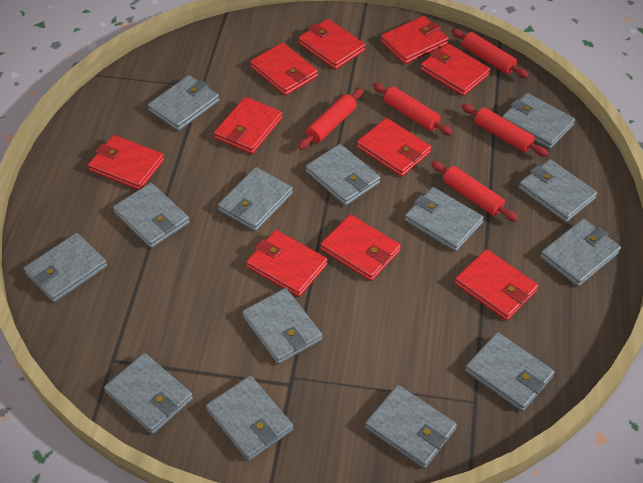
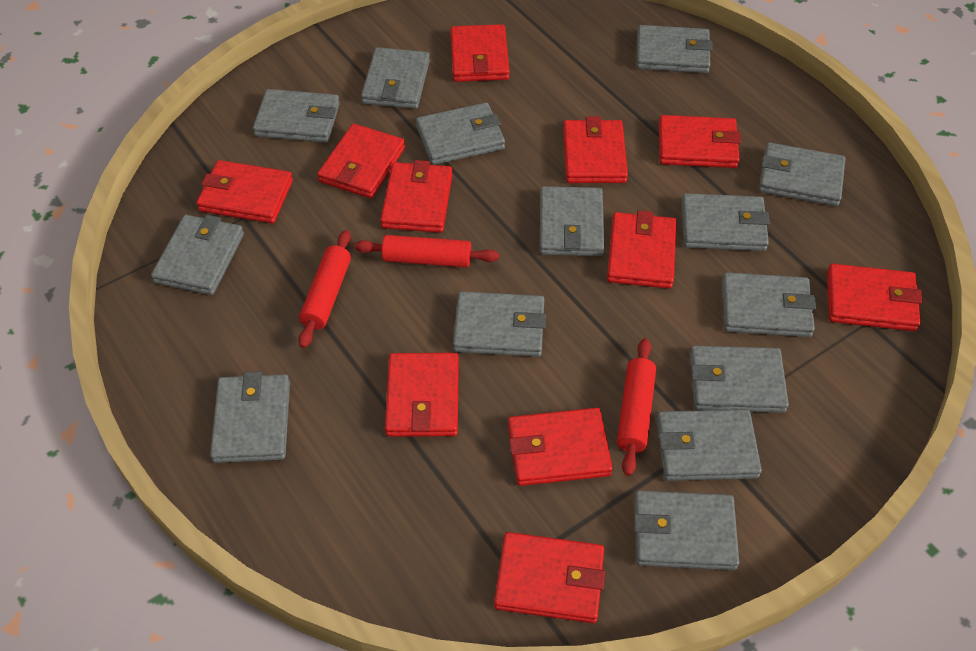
red rolling pin: [298,89,363,150] [373,83,453,135] [431,161,518,222] [451,29,529,78] [462,104,549,157] = 5 -> [298,230,351,348] [354,235,499,267] [617,338,656,476] = 3
red wallet: [88,135,164,190] [214,97,283,154] [246,230,328,297] [250,43,318,96] [298,19,365,70] [320,214,401,281] [357,118,431,177] [381,16,449,64] [421,43,491,96] [455,249,539,321] = 10 -> [196,160,293,223] [317,124,405,198] [380,160,452,233] [385,353,459,437] [450,24,509,82] [494,532,605,623] [508,408,613,486] [563,116,628,183] [607,211,676,288] [659,115,741,168] [827,264,923,331] = 11

